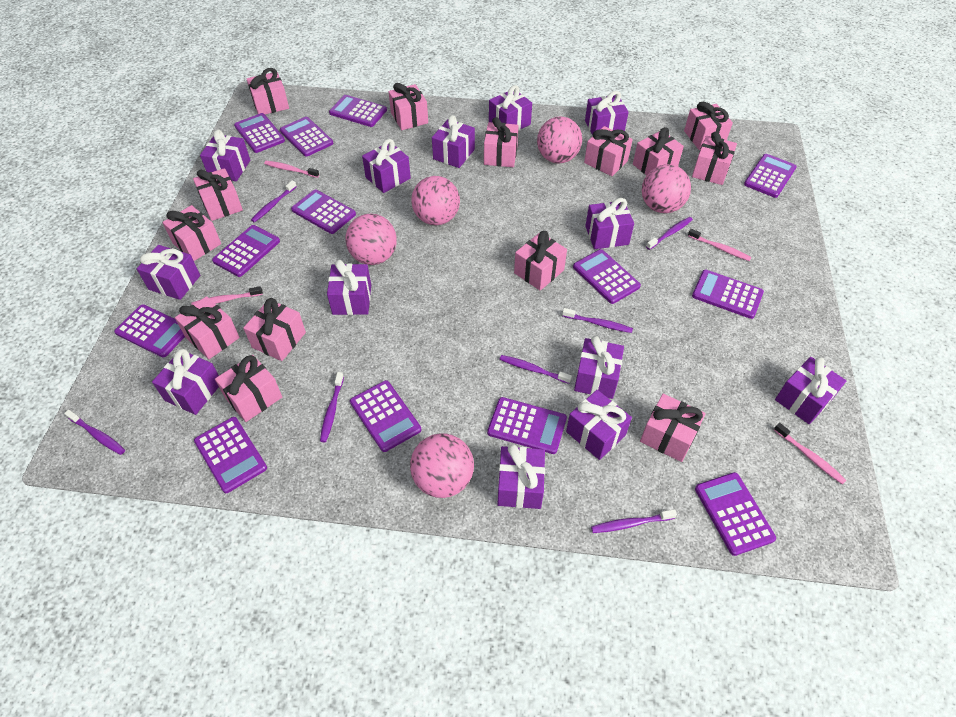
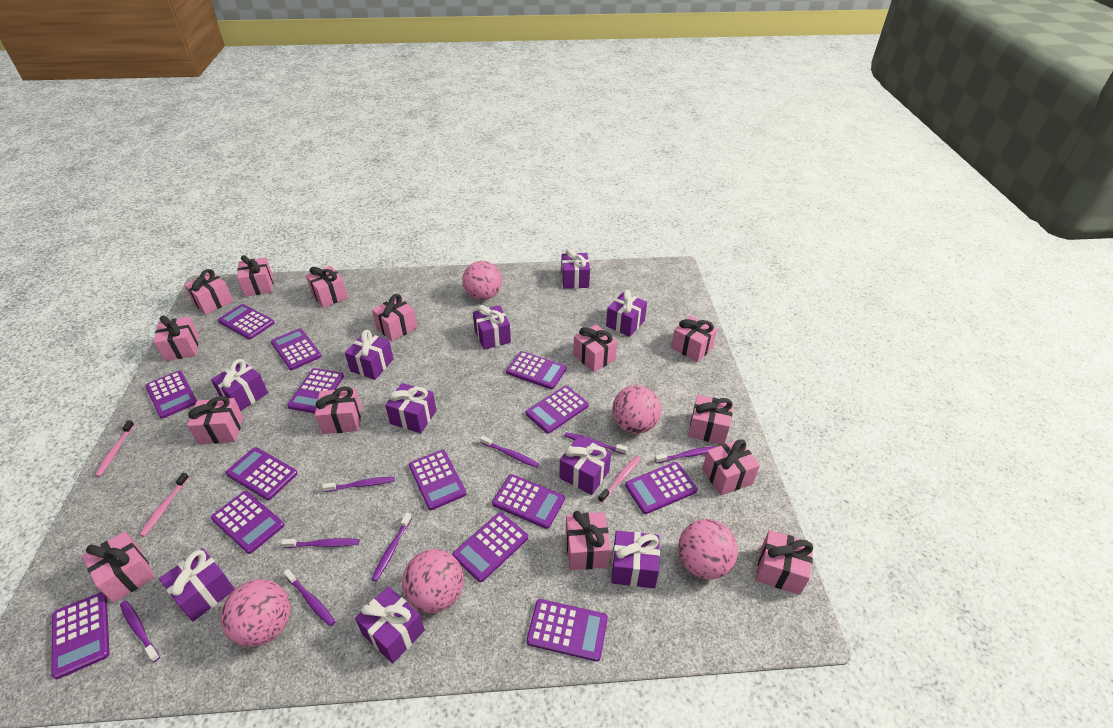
pink toothbrush: [192,286,263,305] [264,161,319,178] [688,229,752,261] [774,423,847,485] = 4 -> [95,420,135,477] [139,473,189,537] [598,456,641,503] = 3
purple calculator: [114,304,185,357] [194,417,267,493] [212,225,280,277] [234,113,285,153] [280,117,333,157] [291,189,356,234] [329,95,387,127] [350,380,421,452] [487,397,567,454] [573,249,641,304] [692,269,764,319] [695,472,776,556] [744,154,797,198] = 13 -> [51,592,110,679] [145,371,197,419] [211,491,284,554] [218,304,274,339] [225,447,298,500] [271,328,321,370] [287,368,344,413] [409,450,466,510] [452,512,528,582] [492,474,565,529] [506,351,566,389] [526,386,589,434] [526,599,608,662] [625,462,697,514] = 14
purple gift: [137,245,200,300] [152,349,219,415] [200,130,250,181] [327,260,371,315] [362,139,411,193] [432,115,475,168] [489,85,532,131] [497,444,545,509] [566,390,632,460] [574,336,624,399] [585,91,629,135] [585,198,634,249] [775,357,846,424] = 13 -> [159,548,235,621] [211,359,268,411] [345,330,393,380] [355,586,425,663] [385,383,437,433] [473,305,511,350] [559,436,611,495] [561,249,590,289] [606,290,647,337] [611,531,660,588] = 10
purple toothbrush: [64,410,125,455] [251,180,297,223] [320,372,344,442] [499,355,572,384] [562,308,633,333] [591,509,677,533] [646,217,693,250] = 7 -> [120,601,160,662] [281,538,359,548] [283,569,336,626] [322,477,395,492] [371,513,412,582] [480,436,539,468] [564,432,628,455] [655,446,716,463] = 8

